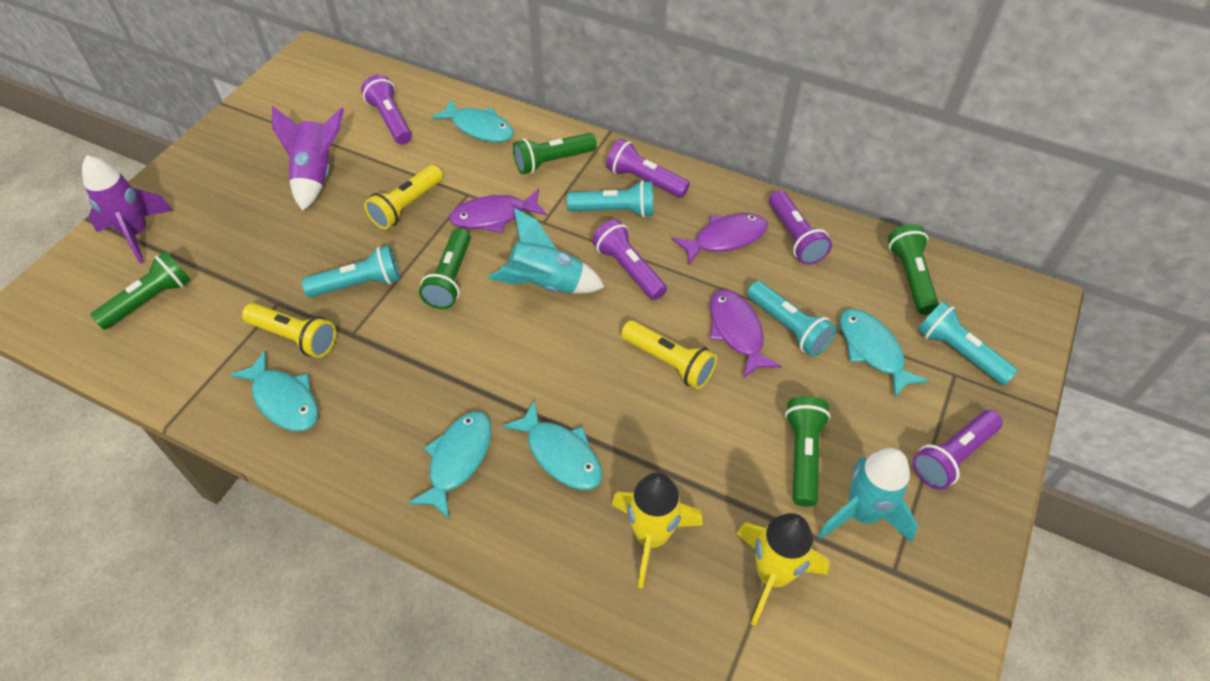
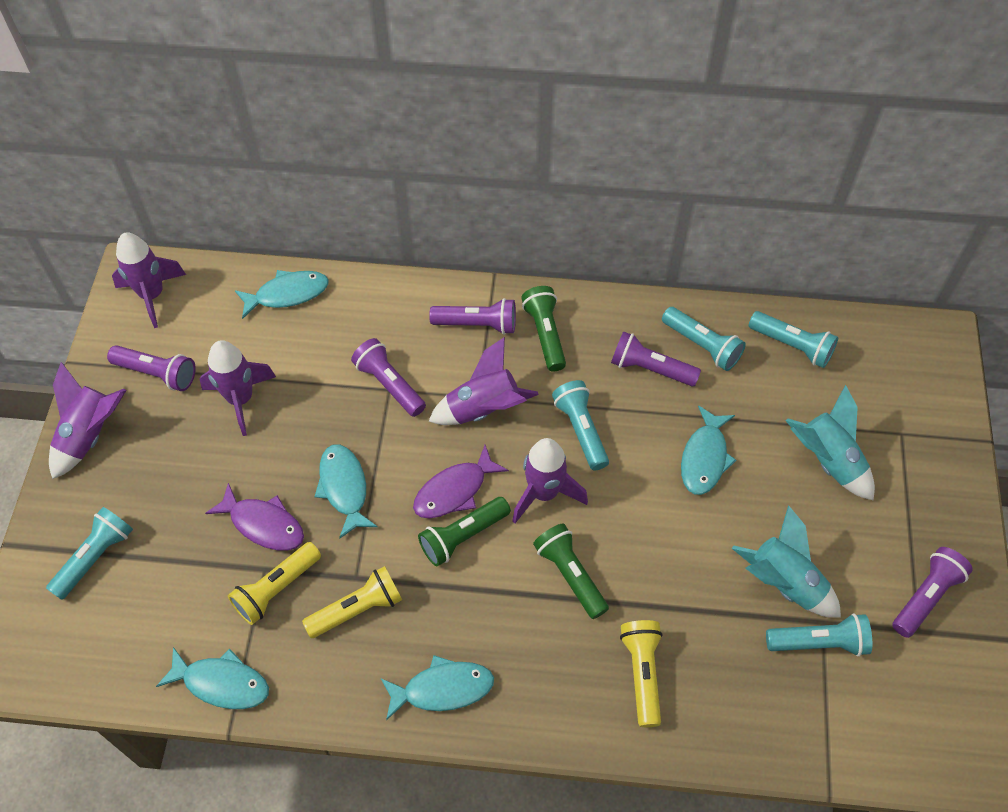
green flashlight: [90,251,191,330] [419,228,471,309] [513,133,597,174] [785,396,831,507] [888,224,939,315] = 5 -> [418,497,511,566] [521,286,566,372] [533,523,609,619] = 3
purple fish: [449,189,547,233] [672,213,768,265] [710,290,781,378] = 3 -> [205,483,304,551] [413,445,509,518] = 2
purple rocket: [82,155,173,264] [272,105,344,211] = 2 -> [49,362,126,479] [112,232,186,328] [200,340,276,436] [429,337,539,425] [512,438,588,523] = 5
turquoise flashlight: [302,245,400,297] [567,180,653,218] [747,281,836,357] [918,301,1018,386] = 4 -> [46,507,133,600] [552,380,609,471] [662,307,746,371] [749,311,838,368] [766,613,872,657] = 5
yellow rocket: [611,473,703,589] [736,513,830,626] = 2 -> none = 0

